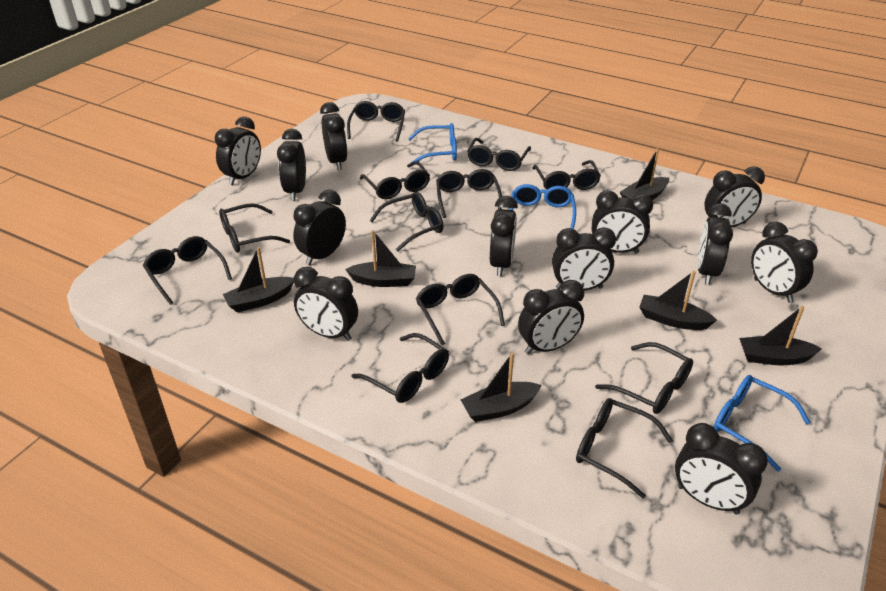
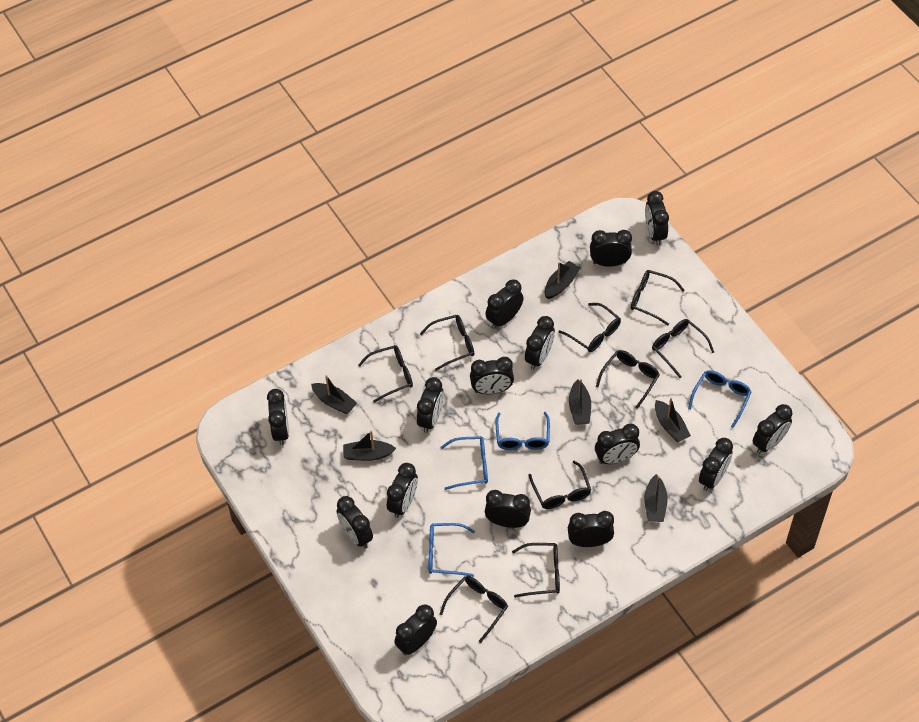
black clock: [215,117,261,185] [277,129,306,201] [293,190,346,265] [294,267,358,341] [320,102,347,170] [490,196,518,276] [518,280,584,354] [552,227,616,291] [592,190,653,254] [675,423,768,515] [697,203,733,285] [704,167,765,227] [751,222,818,303] = 13 -> [267,389,289,445] [337,496,373,549] [387,463,418,518] [394,604,437,655] [417,377,444,433] [470,357,514,394] [485,280,524,329] [485,490,531,528] [525,316,555,370] [568,511,614,547] [590,230,632,267] [595,424,640,464] [645,191,669,246] [699,438,733,491] [753,404,792,454] = 15
black glasses: [143,236,232,305] [219,203,290,253] [347,101,405,142] [352,333,449,403] [360,161,430,199] [370,192,444,252] [416,274,505,345] [436,169,502,218] [467,138,531,171] [532,160,601,190] [576,398,673,499] [595,342,693,414] = 12 -> [358,345,413,403] [420,315,474,371] [440,576,508,643] [512,543,560,598] [529,461,591,509] [559,303,621,352] [596,350,660,409] [631,270,684,325] [652,319,714,378] = 9
blue glasses: [408,123,457,163] [510,184,576,229] [714,375,810,472] = 3 -> [429,523,475,577] [440,436,488,490] [495,412,550,450] [688,370,751,428] = 4

